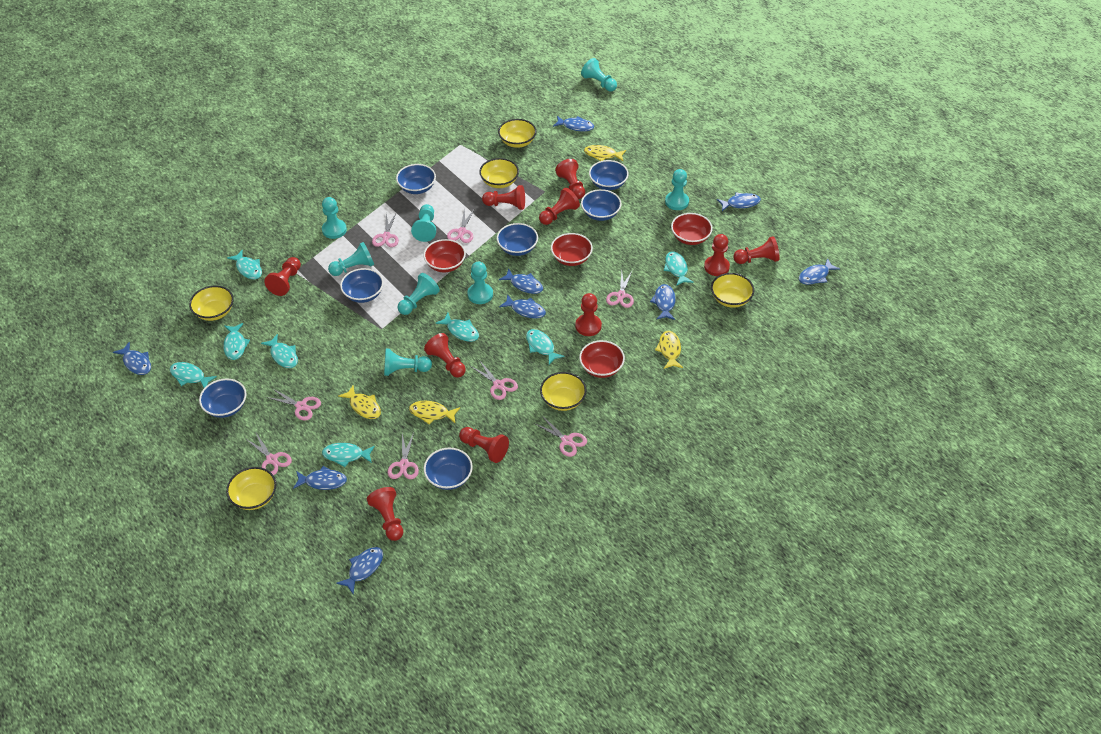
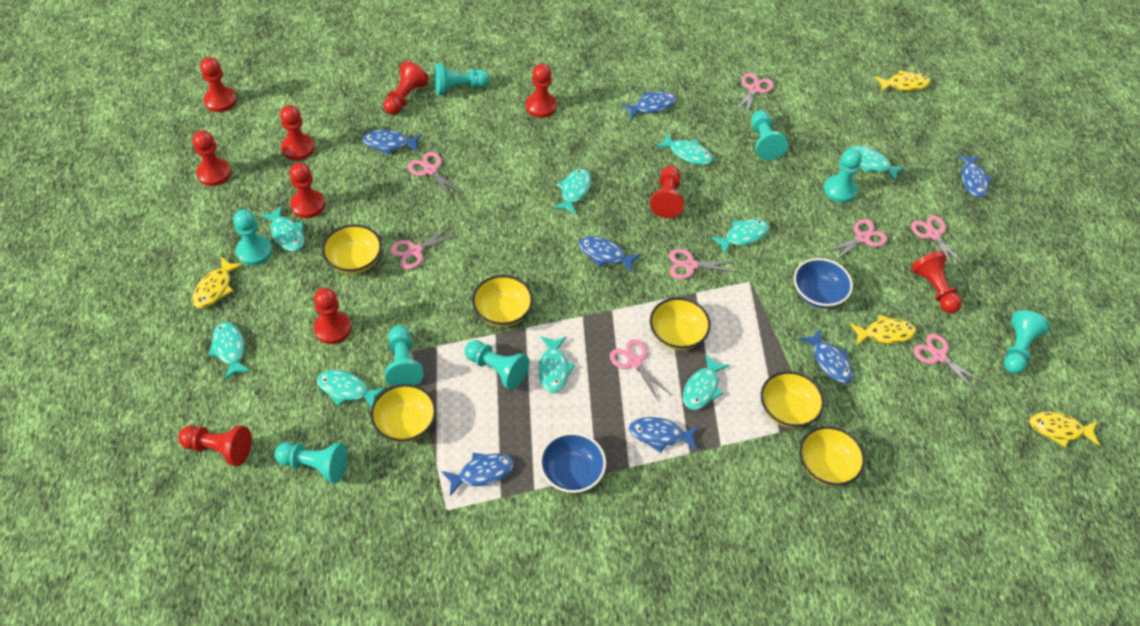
blue bowl: [199,378,247,418] [340,268,384,303] [396,164,436,194] [424,448,473,490] [497,223,538,256] [581,189,621,221] [589,160,629,190] = 7 -> [539,432,606,493] [794,258,853,308] = 2
blue fish: [113,342,151,375] [293,466,347,490] [336,547,383,594] [499,268,543,294] [499,294,546,319] [553,116,594,131] [650,284,676,320] [717,192,761,211] [799,258,840,285] = 9 -> [362,130,422,155] [441,453,514,496] [579,236,641,273] [621,92,677,120] [629,417,699,453] [799,328,853,383] [957,154,992,198] = 7
red bowl: [424,239,466,272] [551,233,593,266] [579,340,625,378] [671,213,713,245] = 4 -> none = 0
turquoise fish: [170,362,217,388] [223,323,250,360] [227,249,262,279] [261,334,298,368] [322,443,375,467] [436,313,479,342] [526,329,565,365] [664,251,694,286] = 8 -> [208,322,251,380] [259,205,304,252] [317,370,386,407] [538,336,575,393] [553,168,591,215] [656,132,713,165] [683,354,730,410] [711,219,769,255] [849,145,906,182] = 9

